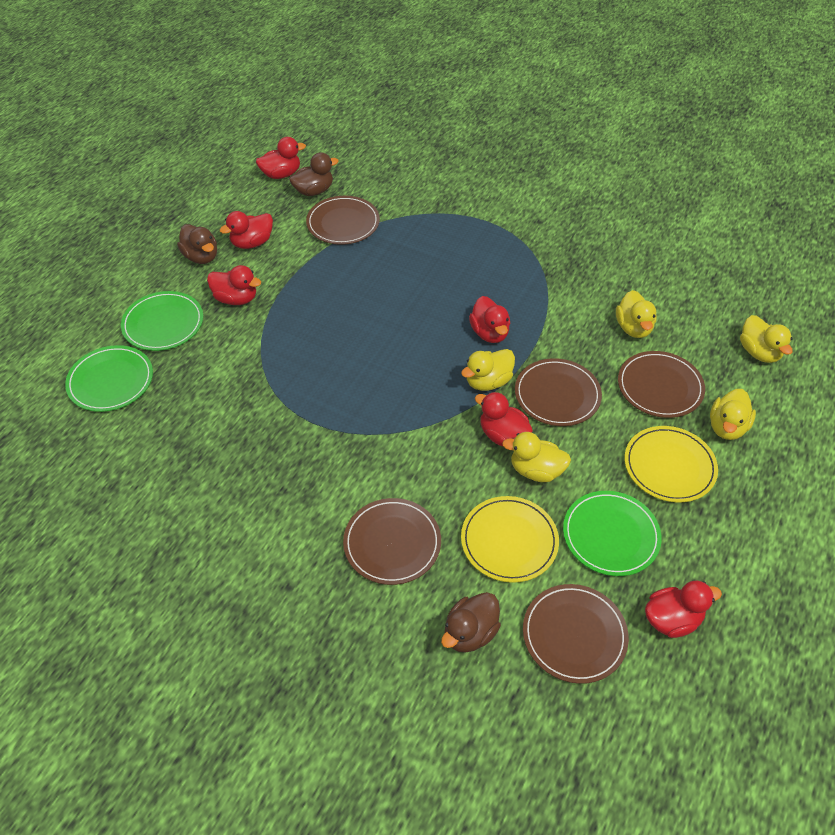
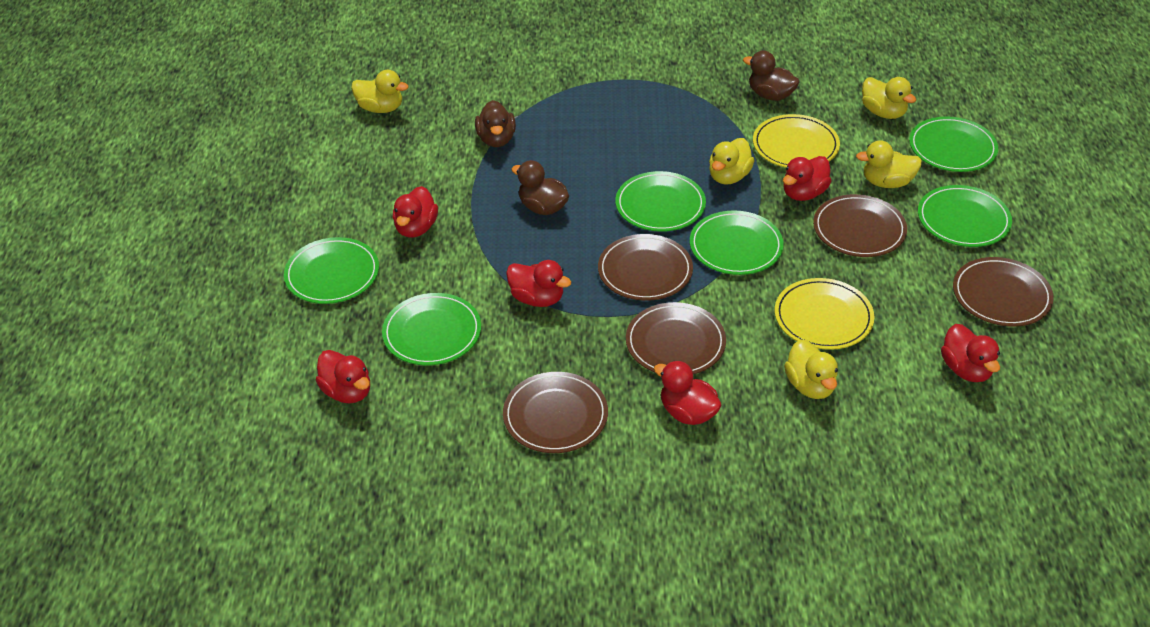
green plate: [65,345,153,412] [121,291,203,351] [563,491,662,576] = 3 -> [284,237,379,304] [382,293,481,365] [615,171,706,232] [690,210,784,275] [909,116,998,172] [918,185,1012,247] = 6

